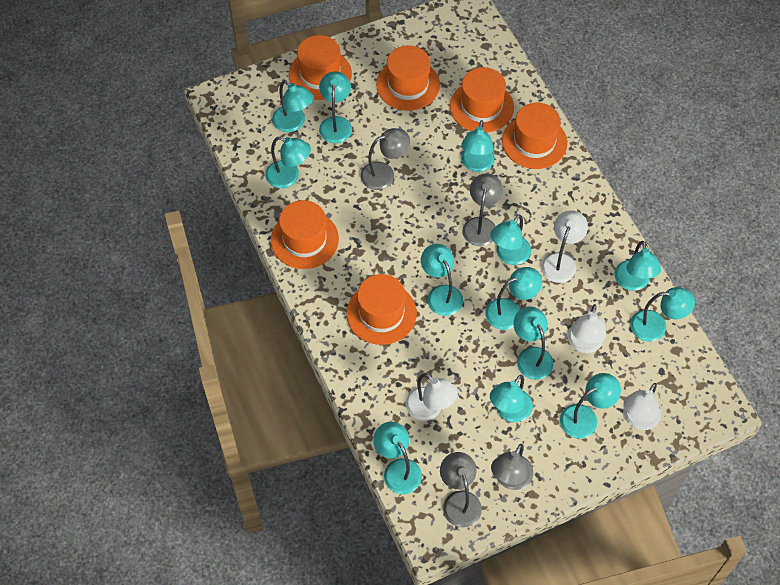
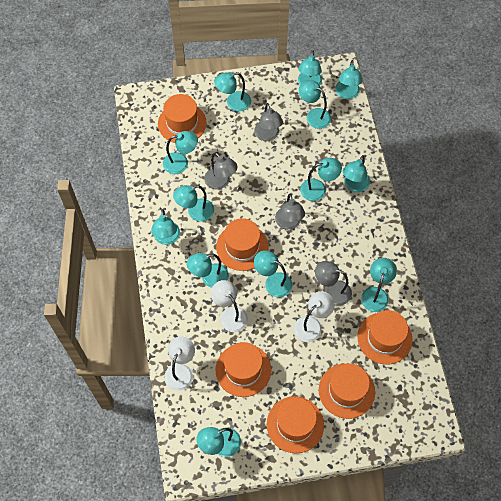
white lamp: [406,373,458,421] [541,210,588,283] [568,304,606,353] [624,383,661,430] = 4 -> [164,336,195,391] [211,280,248,332] [294,291,335,342] = 3

